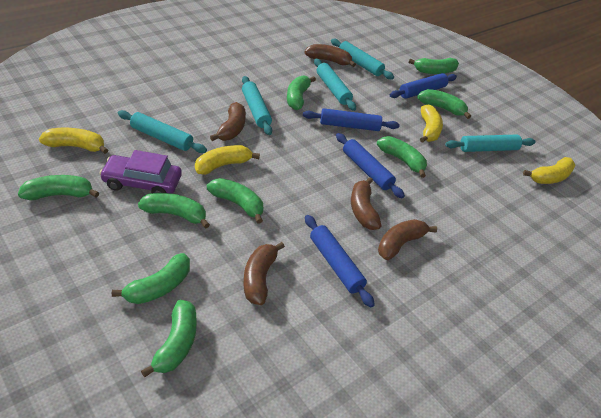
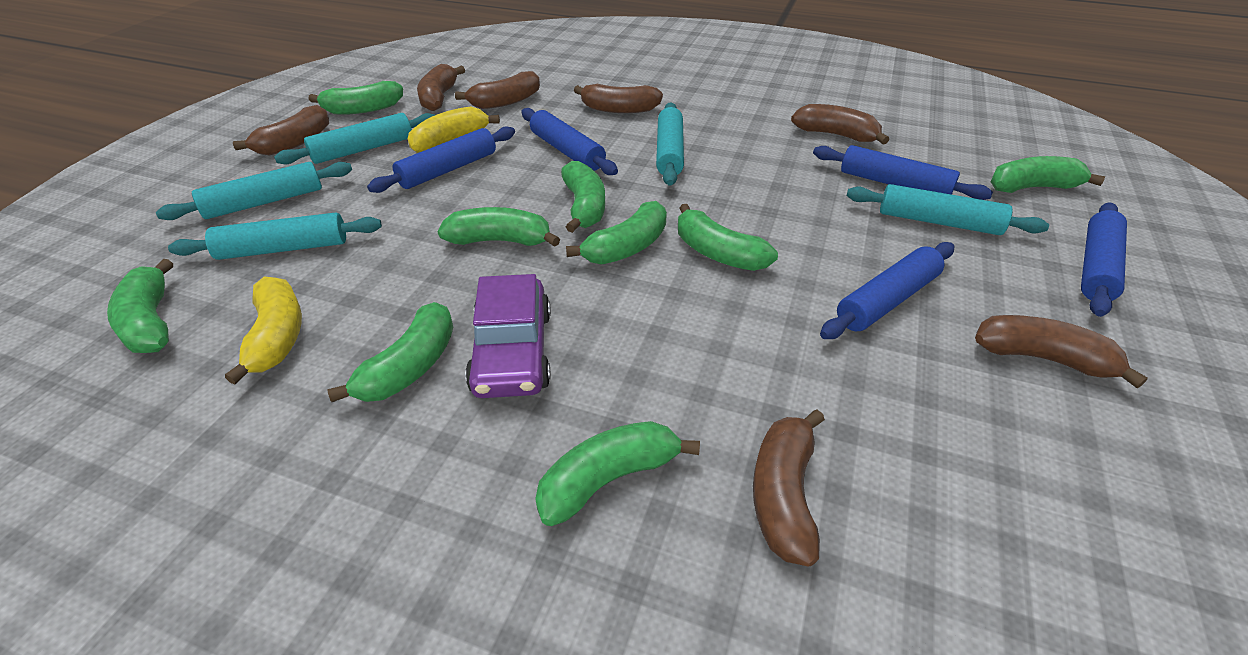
blue rolling pin: [303,108,400,131] [305,215,375,307] [336,133,405,198] [390,73,457,99] = 4 -> [367,126,515,193] [521,108,618,175] [813,145,993,200] [820,242,954,339] [1081,203,1127,317] = 5
brown banana: [210,102,246,141] [243,242,285,305] [304,44,356,67] [351,177,381,230] [378,219,437,260] = 5 -> [233,105,329,155] [417,64,465,111] [455,71,540,109] [574,84,663,113] [753,410,825,567] [791,104,889,144] [975,315,1148,388] = 7
yellow banana: [39,128,108,154] [195,145,260,175] [420,104,443,143] [523,157,576,184] = 4 -> [225,276,302,385] [408,107,500,153] = 2

